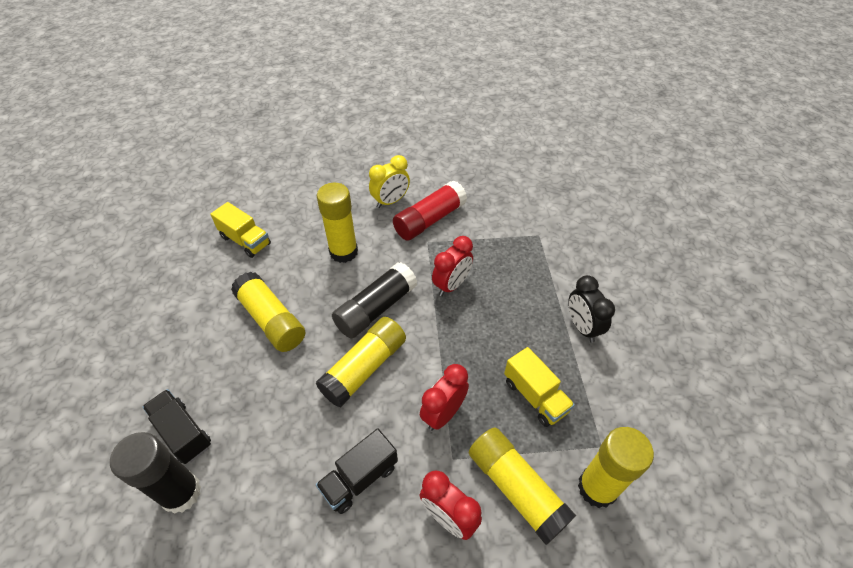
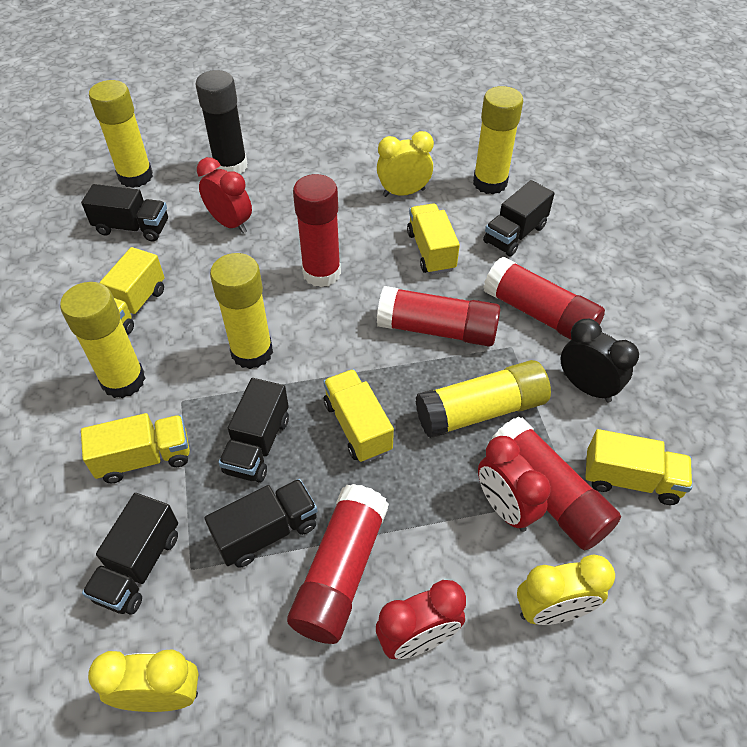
black glue stick: [110,432,202,514] [332,262,418,339] = 2 -> [195,70,248,175] = 1
black truck: [142,389,211,464] [316,428,398,514] = 2 -> [81,184,168,242] [82,493,178,615] [205,479,318,568] [218,378,289,482] [483,180,555,256] = 5
red glue stick: [393,180,467,241] = 1 -> [287,484,389,644] [293,174,341,287] [377,286,500,347] [483,256,605,340] [489,417,621,550] = 5
yellow clock: [369,155,410,208] = 1 -> [88,649,199,712] [377,131,434,197] [517,554,615,625] = 3
yellow truck: [210,202,271,258] [504,347,575,427] = 2 -> [81,413,190,483] [100,247,165,335] [323,369,394,462] [407,203,460,275] [585,429,692,505] = 5

